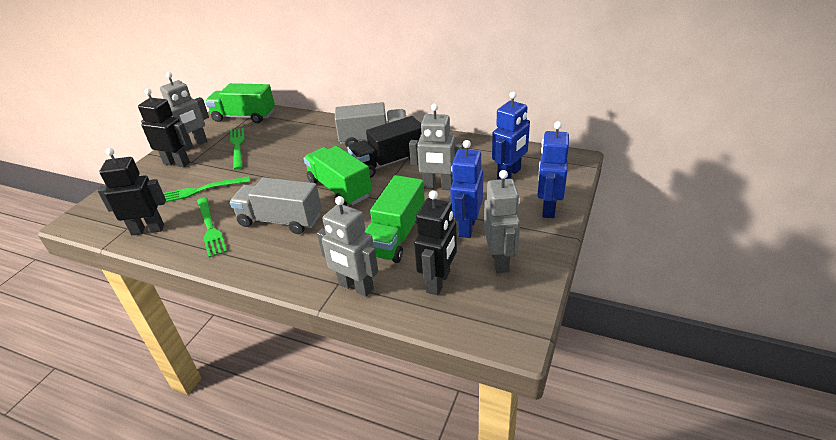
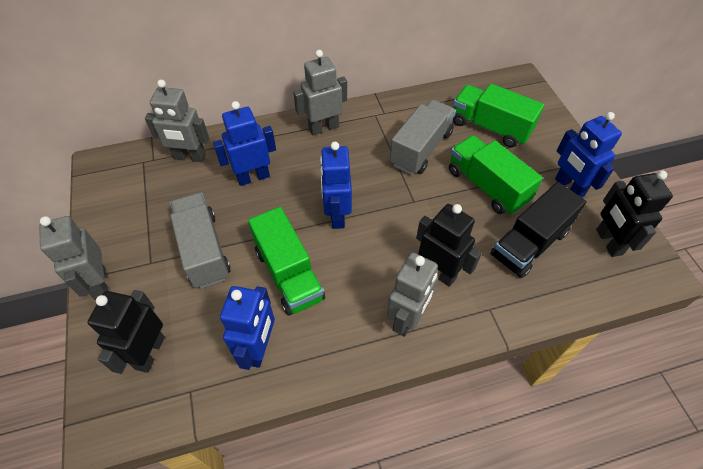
blue robot: [450,140,483,238] [492,92,530,180] [537,121,569,218] = 3 -> [213,101,276,186] [220,286,275,370] [320,142,352,229] [555,112,622,197] = 4
green fork: [163,176,250,202] [197,197,227,258] [230,128,245,170] = 3 -> none = 0

